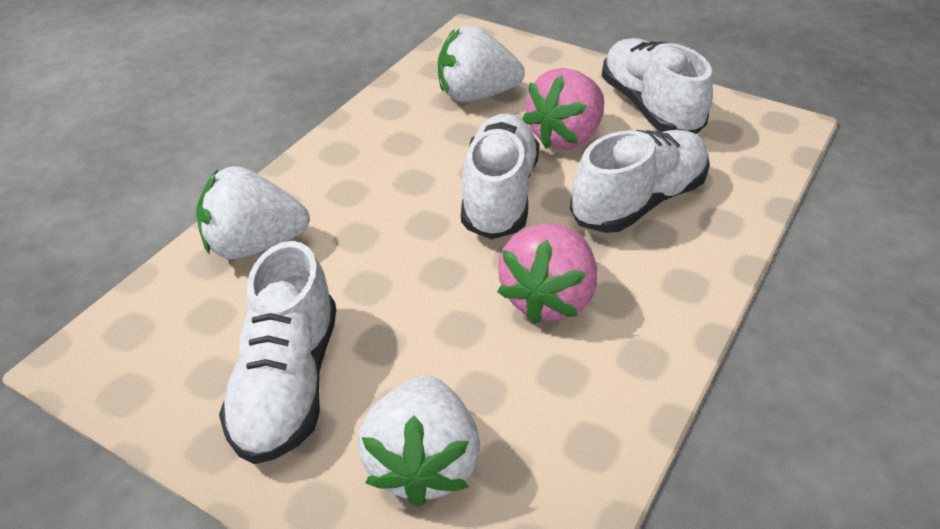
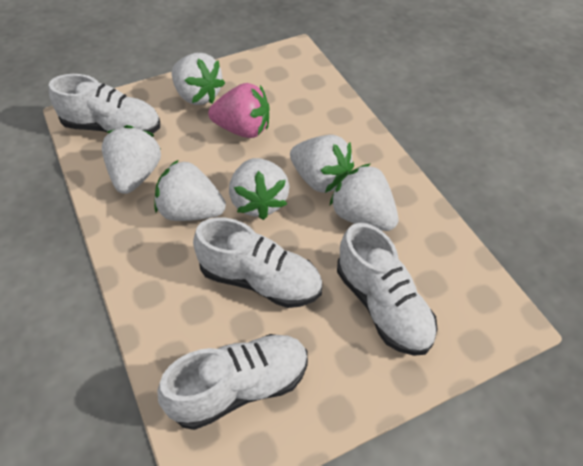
pink strawberry: [498,224,597,324] [523,68,604,150] = 2 -> [208,83,270,138] = 1
white strawberry: [196,166,310,259] [357,375,480,507] [438,26,525,102] = 3 -> [102,125,161,194] [154,160,226,221] [172,53,225,105] [229,158,289,220] [290,135,354,193] [330,164,398,231] = 6

